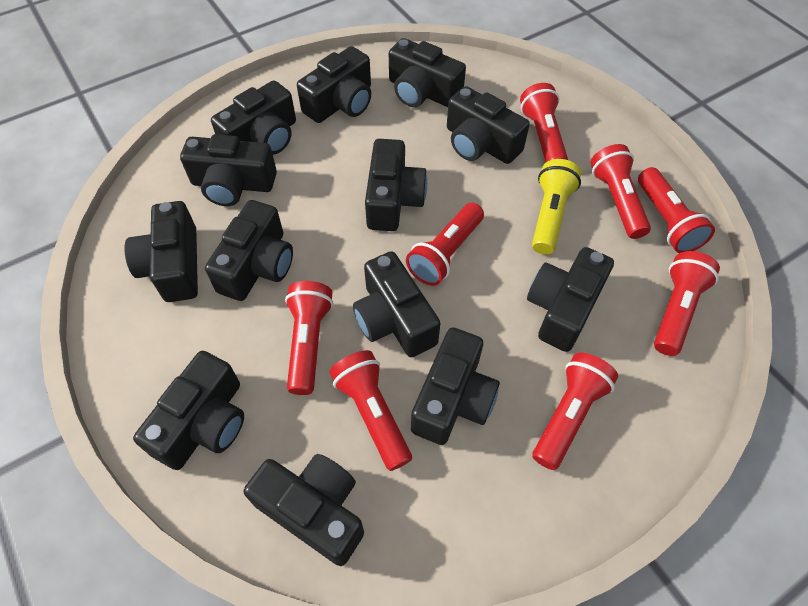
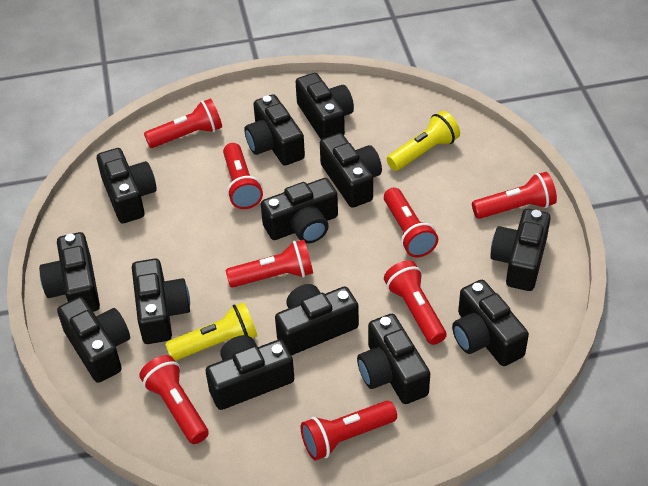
yellow flashlight: [532,159,581,254] = 1 -> [165,302,257,361] [387,111,460,171] = 2

